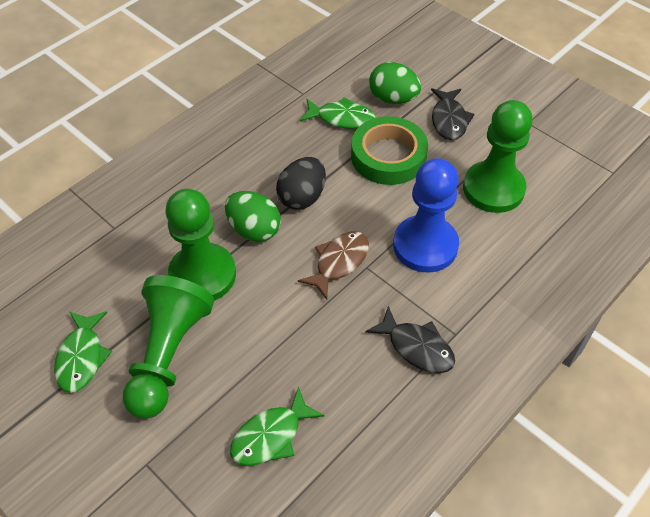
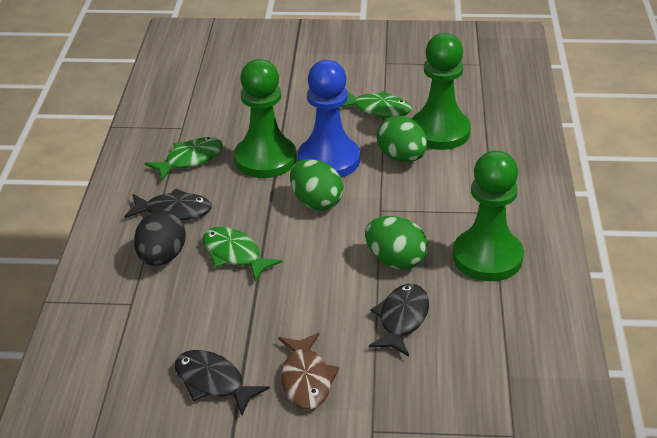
black fish: [366,306,455,373] [431,88,475,140] = 2 -> [125,189,212,220] [175,350,270,415] [369,284,429,356] = 3
green egg: [225,191,281,242] [369,62,421,104] = 2 -> [290,159,343,211] [365,216,428,269] [377,115,427,162] = 3
green tape: [351,116,428,185] = 1 -> none = 0

